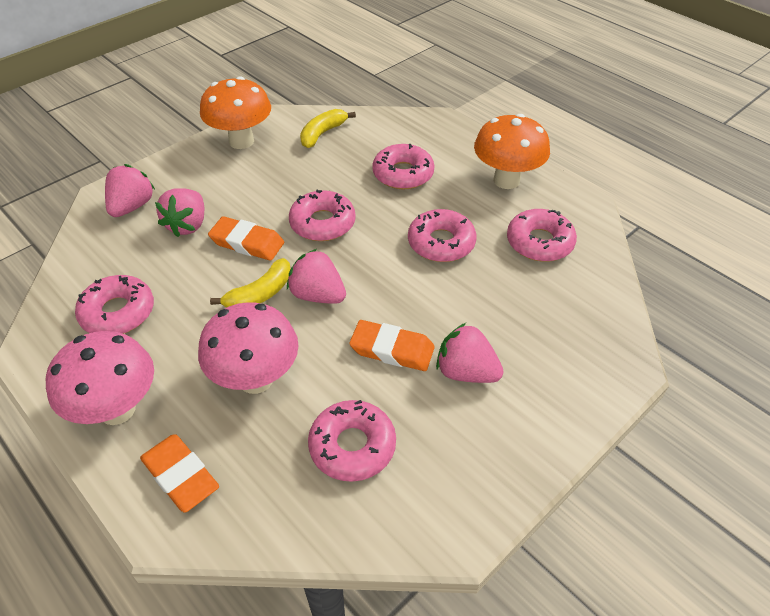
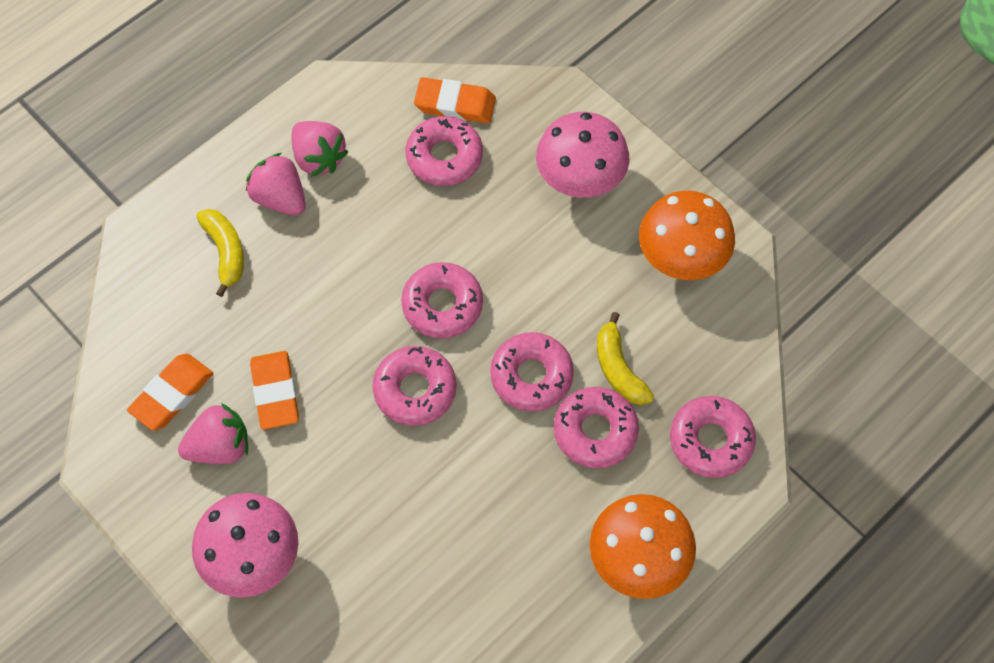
pink strawberry: [105,164,155,217] [155,188,204,237] [287,249,346,304] [436,323,504,383] = 4 -> [178,403,248,464] [246,153,306,215] [291,121,349,177] = 3

